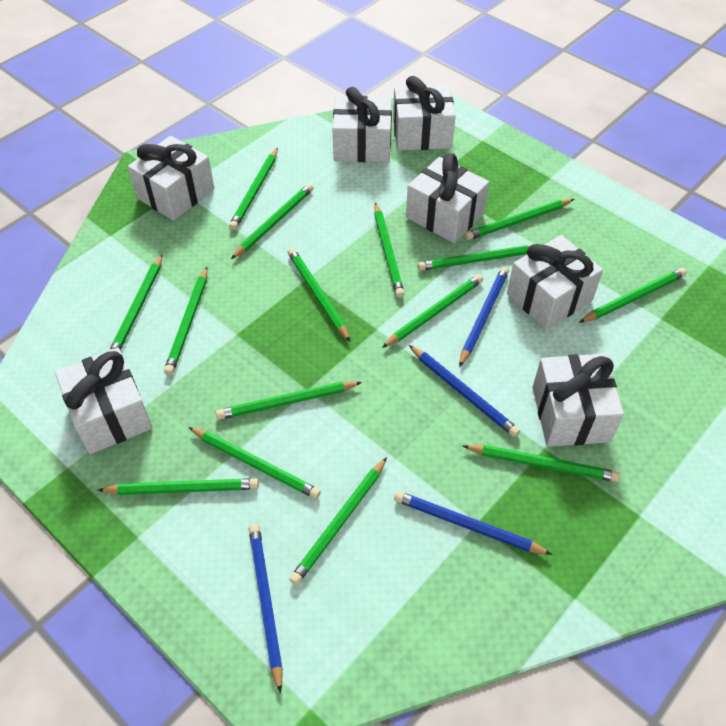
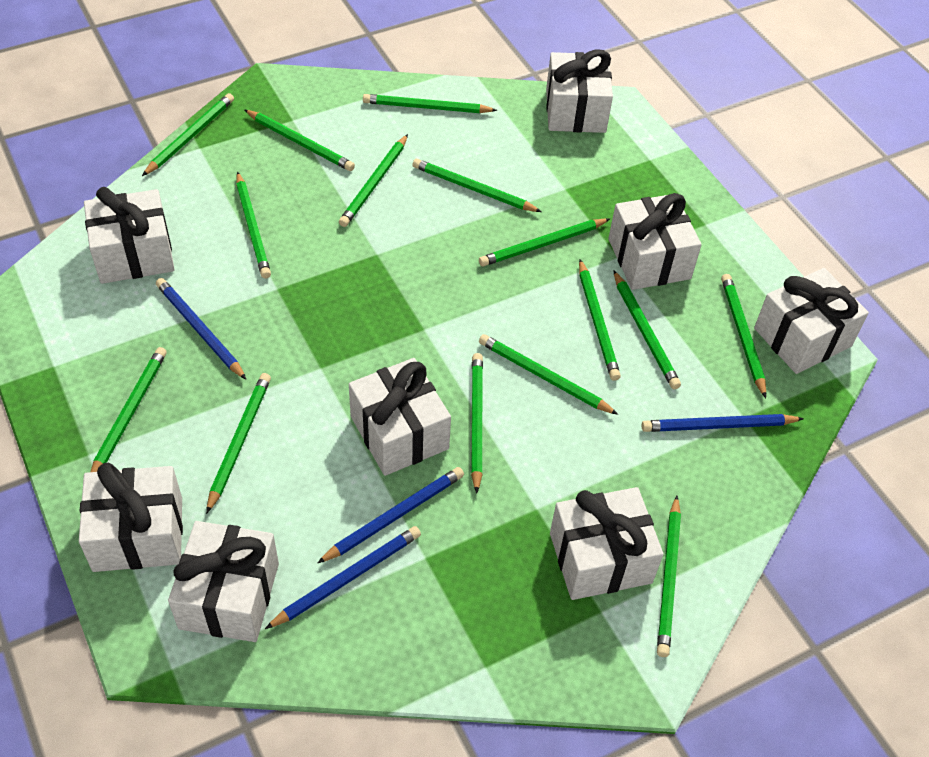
white gift: [55,348,152,454] [128,136,215,221] [332,87,392,162] [393,76,456,151] [406,153,489,243] [507,235,603,330] [532,354,624,447] = 7 -> [79,463,183,572] [84,187,175,284] [168,521,279,642] [349,358,451,476] [546,49,613,133] [550,487,664,600] [608,193,702,290] [754,268,869,374] = 8

